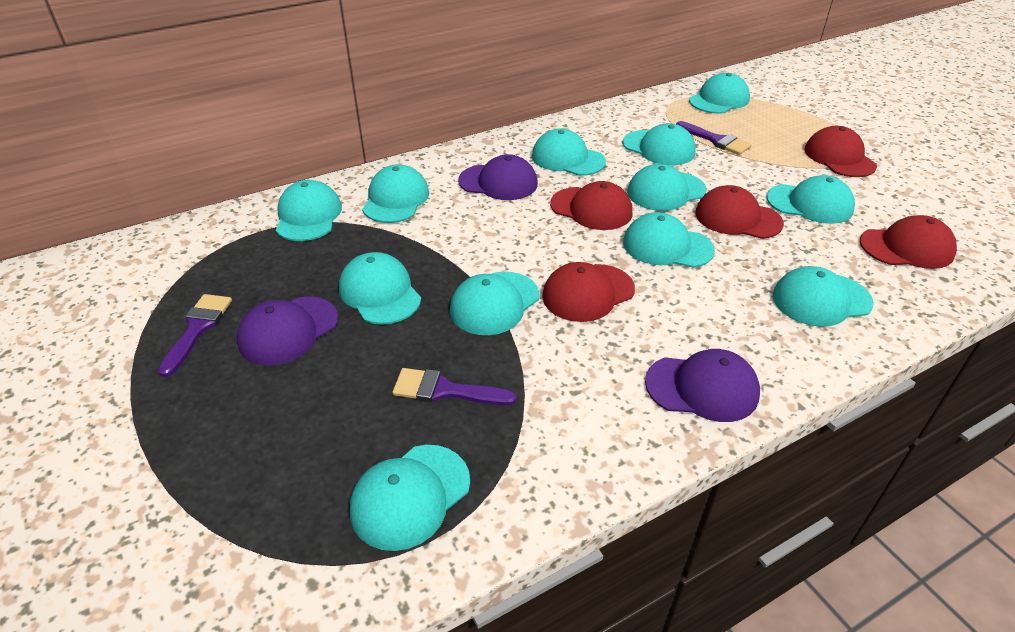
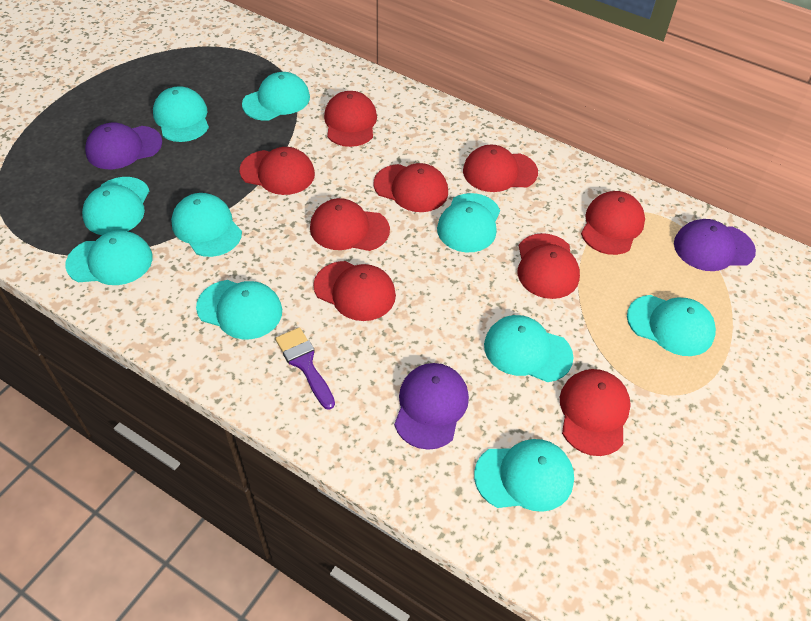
purple brush: [158,294,232,377] [392,368,517,406] [676,121,752,155] = 3 -> [275,327,335,410] = 1
red cap: [542,262,635,322] [550,181,632,230] [695,185,784,239] [805,126,877,177] [860,215,957,269] = 5 -> [240,147,315,195] [310,198,390,251] [313,261,396,321] [324,91,377,147] [374,163,448,212] [463,145,538,192] [518,233,580,299] [560,369,631,456] [581,191,645,255] = 9
turquoise cap: [276,180,342,241] [339,252,421,325] [350,445,470,551] [362,164,429,223] [450,272,539,335] [532,129,606,176] [623,123,696,165] [623,212,715,268] [627,164,707,211] [689,73,750,114] [767,175,855,224] [773,266,874,327] = 12 -> [65,230,153,285] [82,177,149,235] [153,86,209,142] [171,193,242,257] [196,280,282,339] [242,72,310,121] [437,193,500,252] [474,439,574,512] [484,315,574,382] [627,295,716,356] = 10

